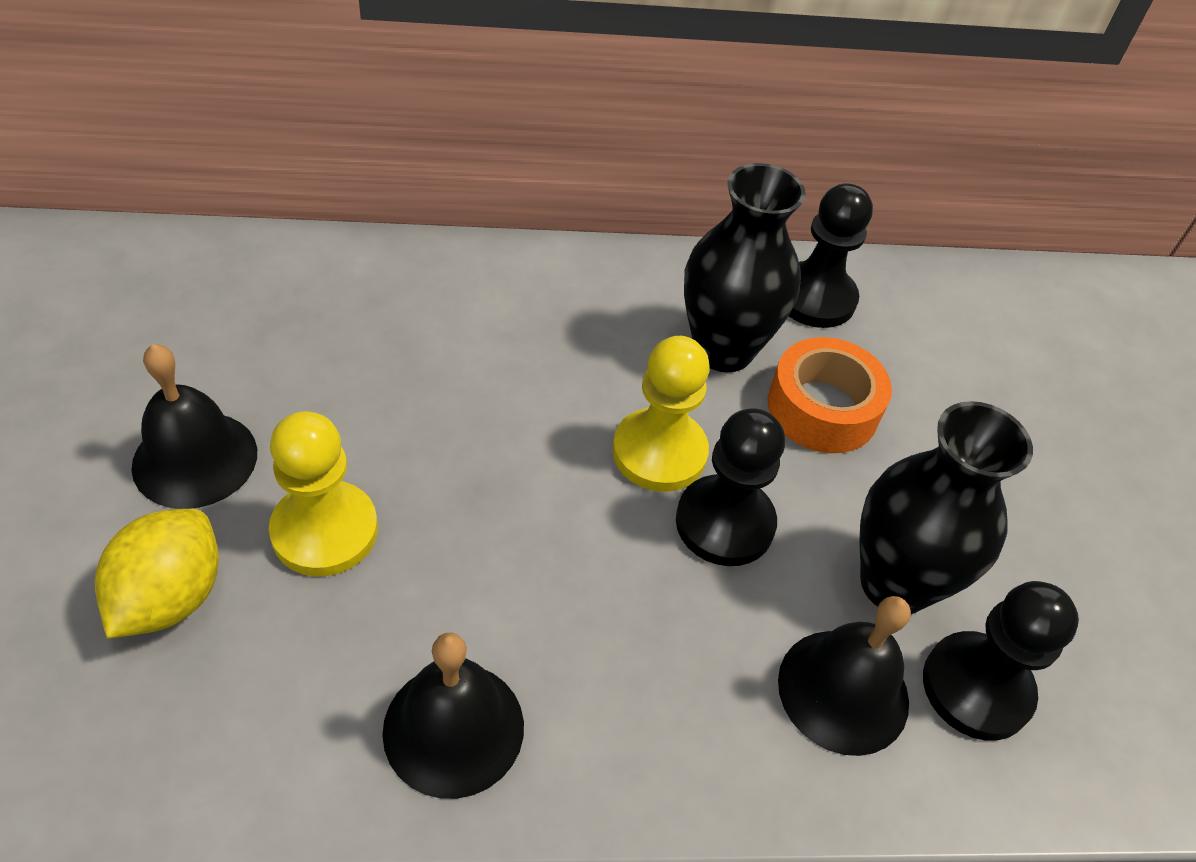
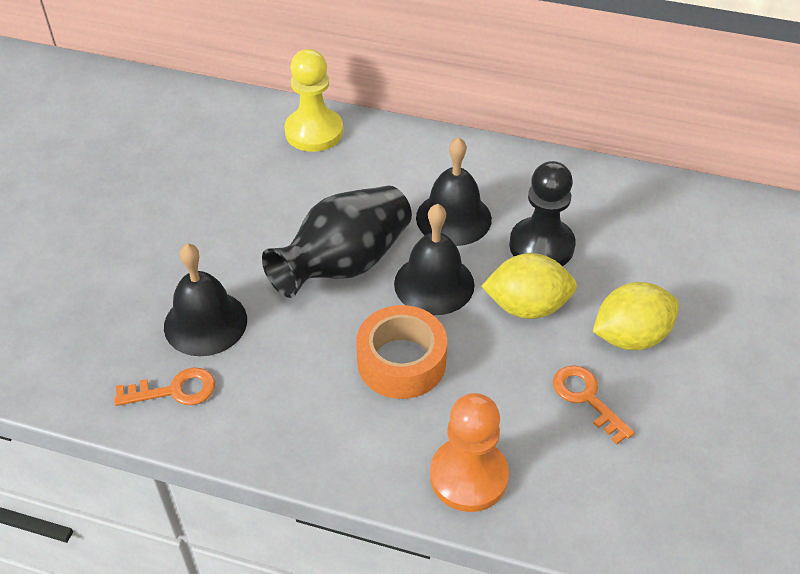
black pawn: [676,408,785,566] [789,183,873,328] [923,581,1079,741] = 3 -> [509,161,576,266] = 1
black vase: [684,163,806,372] [859,401,1033,614] = 2 -> [262,186,412,298] = 1
orange key: none = 0 -> [114,367,215,406] [553,365,635,444] = 2
orange pawn: none = 0 -> [430,393,509,512] = 1
yellow lemon: [95,509,219,639] = 1 -> [481,253,577,319] [593,282,679,350] = 2
yellow pawn: [269,411,378,576] [612,336,710,492] = 2 -> [284,49,343,152] = 1

